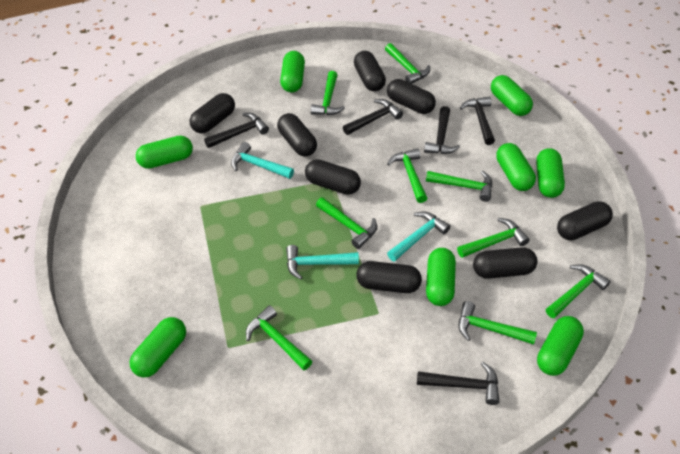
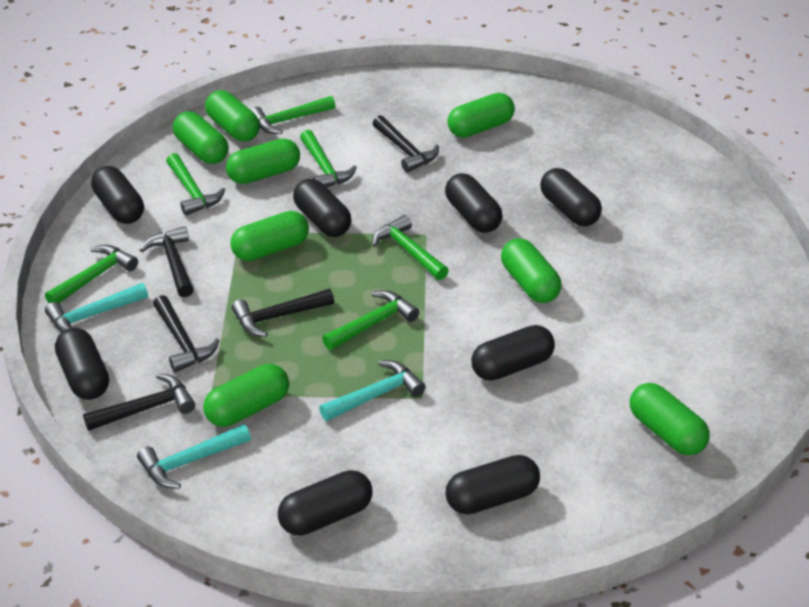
green hammer: [246,306,312,370] [311,71,345,115] [316,197,377,249] [385,43,430,84] [387,148,427,203] [426,170,492,202] [457,218,529,258] [459,301,537,345] [546,264,611,318] = 9 -> [45,245,138,303] [166,153,225,216] [251,96,336,134] [300,130,357,188] [322,290,419,350] [372,215,449,280] = 6

